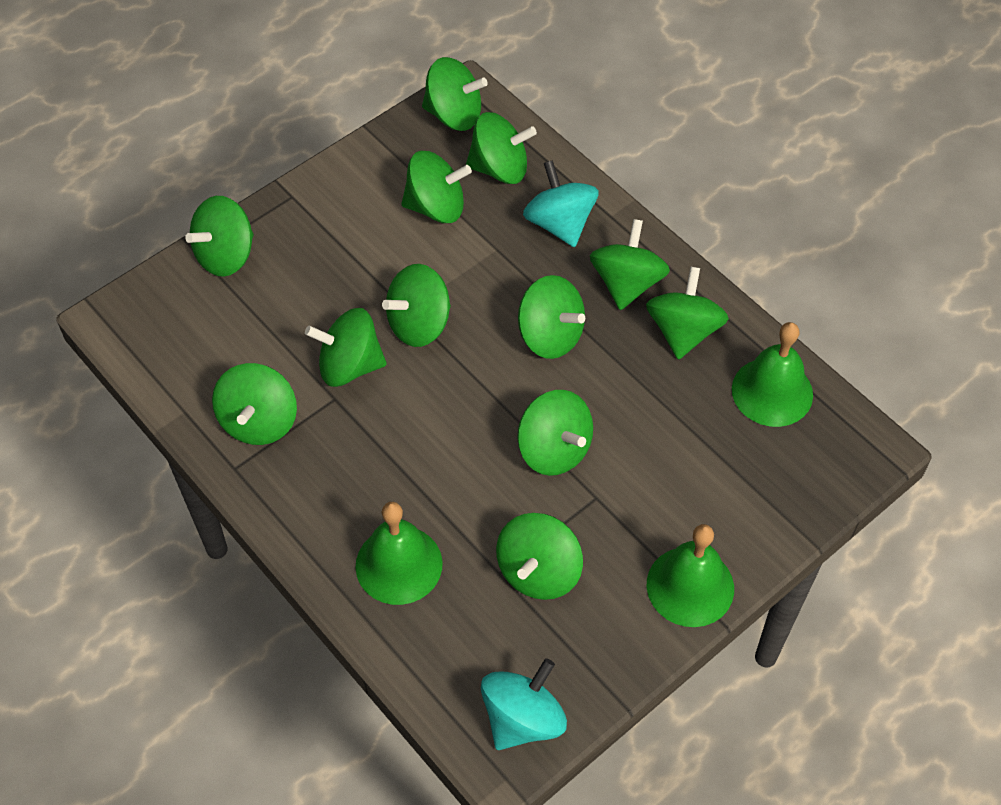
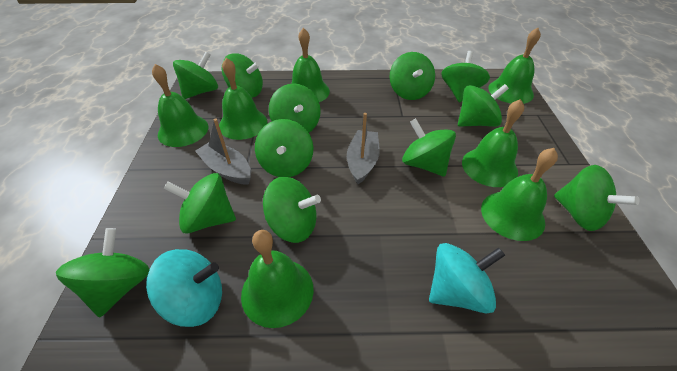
green bell: [355,502,443,605] [647,524,734,627] [732,322,813,427] = 3 -> [152,64,208,147] [219,58,267,140] [241,230,314,328] [291,28,330,102] [462,99,524,187] [481,148,558,241] [488,28,541,104] = 7
grey boat: none = 0 -> [195,119,251,185] [347,113,380,184] = 2

